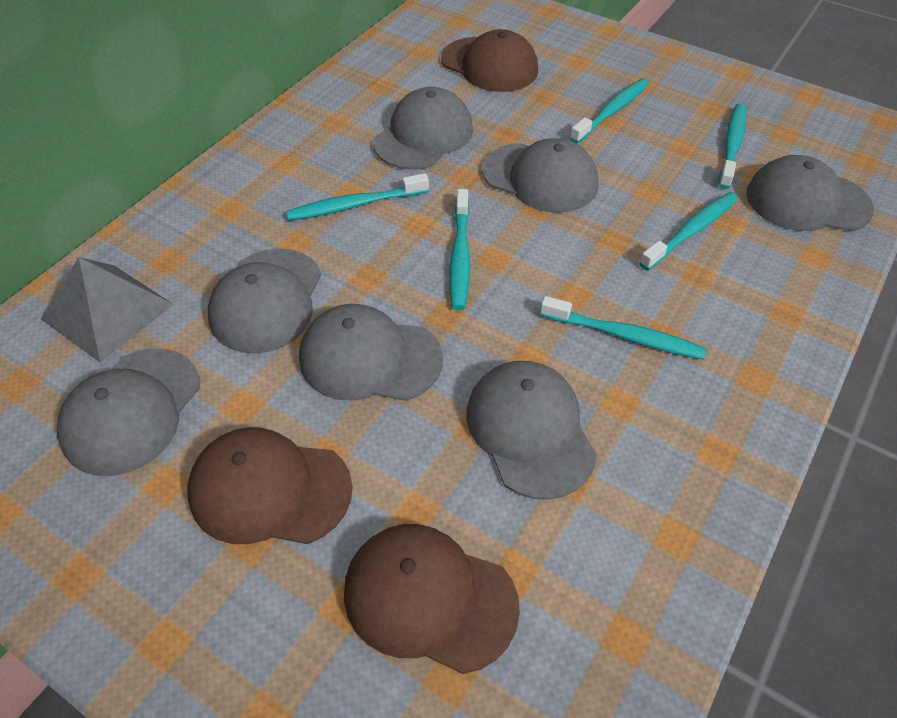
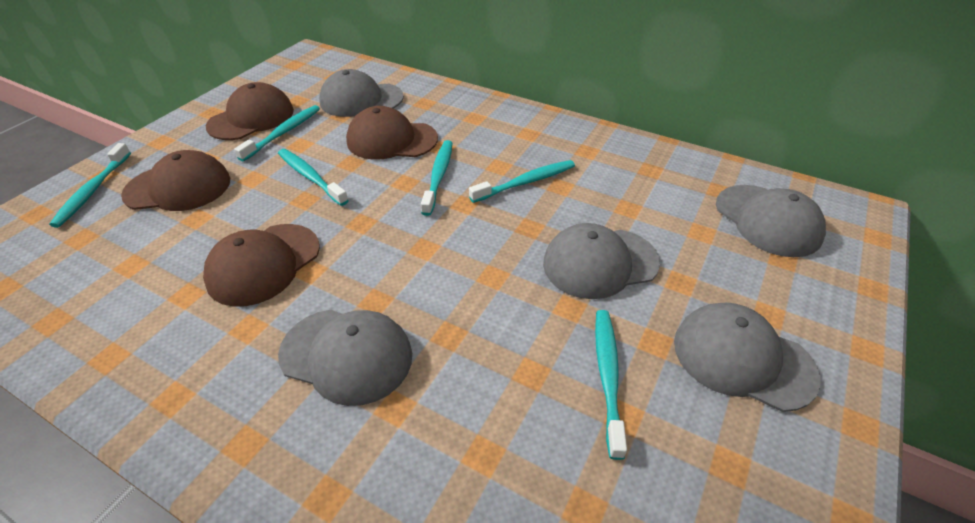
brown cap: [187,427,353,544] [344,524,520,674] [441,29,538,92] = 3 -> [121,150,230,211] [203,224,320,307] [206,82,294,140] [346,106,438,160] = 4
grey cap: [57,348,200,476] [208,248,321,353] [299,304,443,401] [373,87,473,170] [466,361,597,500] [482,138,598,213] [746,155,874,231] = 7 -> [278,310,412,406] [320,69,404,117] [543,223,660,299] [674,303,821,412] [716,185,826,257] = 5
grey pyramid: [41,257,174,362] = 1 -> none = 0

